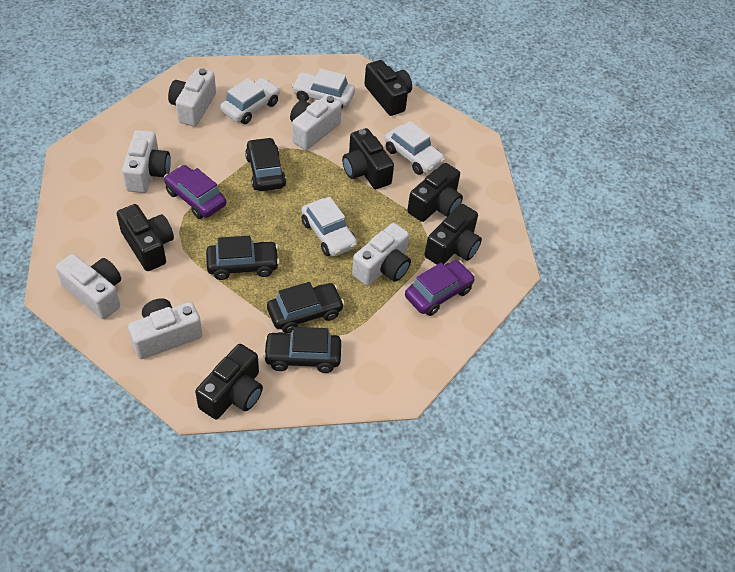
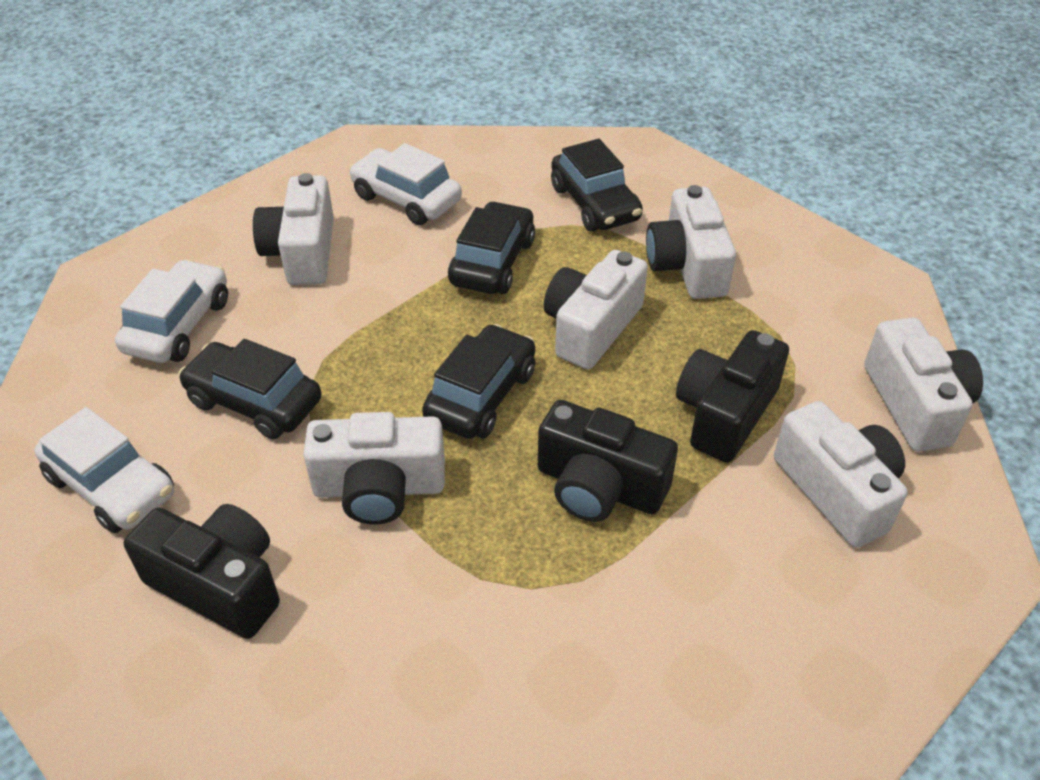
black camera: [117,204,174,271] [195,344,263,419] [342,128,394,189] [364,60,412,116] [407,163,463,222] [425,204,482,265] = 6 -> [124,504,280,639] [538,400,678,522] [676,330,789,463] = 3
purple car: [164,165,226,219] [405,260,475,316] = 2 -> none = 0
white car: [220,78,280,124] [292,68,355,109] [301,197,357,257] [385,121,445,175] = 4 -> [34,407,174,533] [115,259,228,363] [349,143,462,225] = 3

